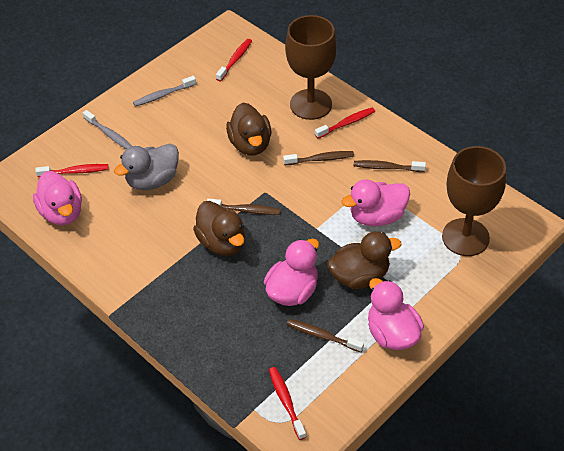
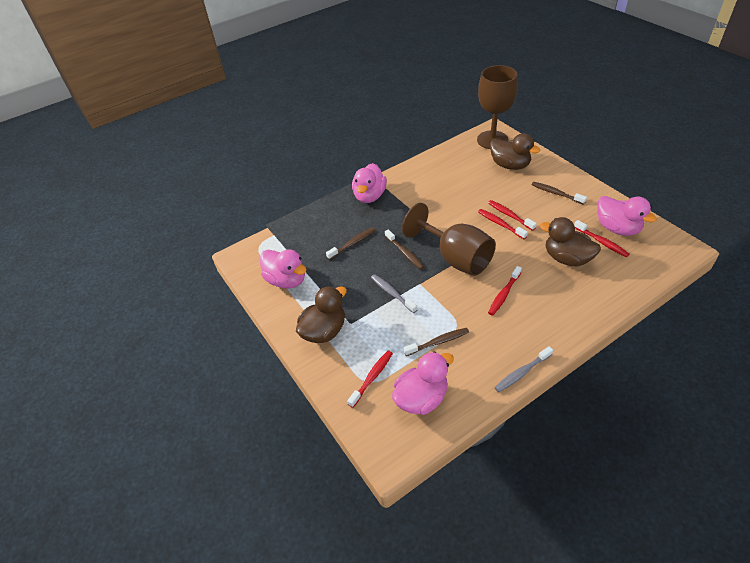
grey duck: [114,144,179,190] = 1 -> none = 0
red toothbrush: [35,164,108,177] [216,39,252,82] [269,367,306,440] [315,107,375,138] = 4 -> [347,350,393,408] [478,209,528,239] [488,200,537,231] [488,266,522,315] [574,220,630,257] = 5

